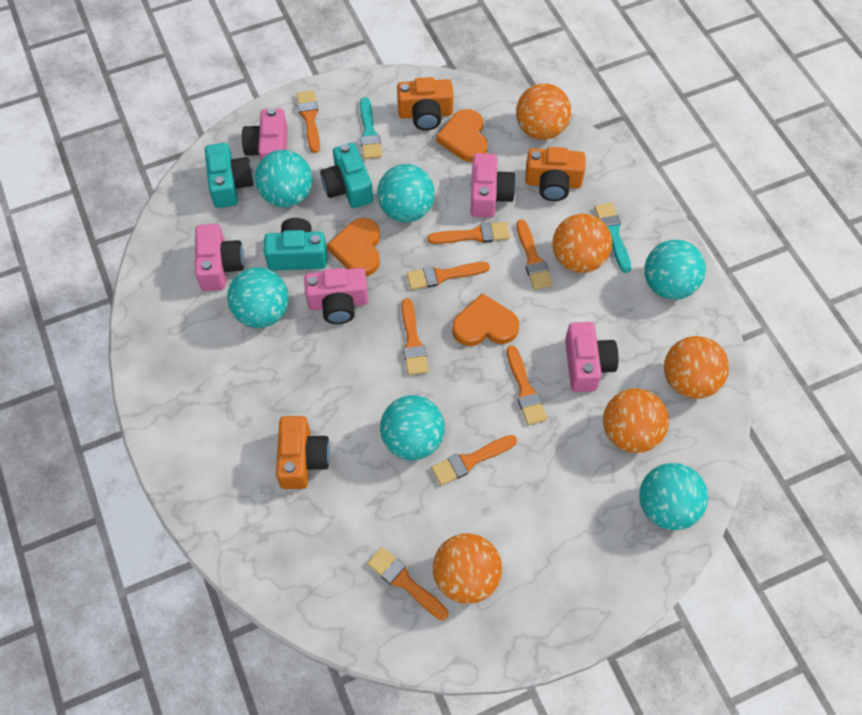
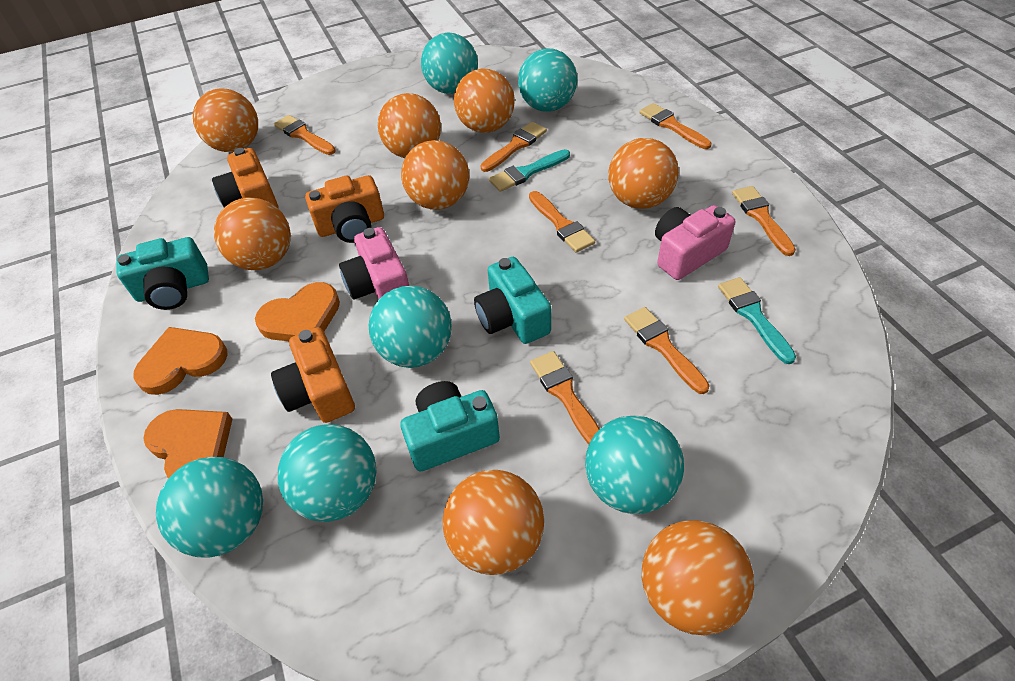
orange ball: [433,533,502,604] [516,83,571,140] [552,214,612,273] [603,388,669,453] [664,336,729,399] = 5 -> [193,88,258,152] [214,197,291,270] [378,93,441,158] [401,140,469,210] [442,470,544,575] [454,69,515,133] [608,138,679,209] [642,520,754,635] = 8
orange brush: [296,90,320,153] [367,547,449,620] [402,298,429,375] [407,262,490,290] [427,222,510,244] [431,435,517,486] [506,345,547,425] [516,219,553,290] = 8 -> [274,115,336,155] [480,122,547,172] [529,191,595,253] [530,351,600,444] [624,307,710,394] [639,103,712,149] [732,186,796,256] = 7
pink camera: [195,224,244,291] [242,108,288,161] [304,268,368,324] [471,153,516,218] [565,322,619,392] = 5 -> [339,227,409,300] [655,205,735,280] = 2

